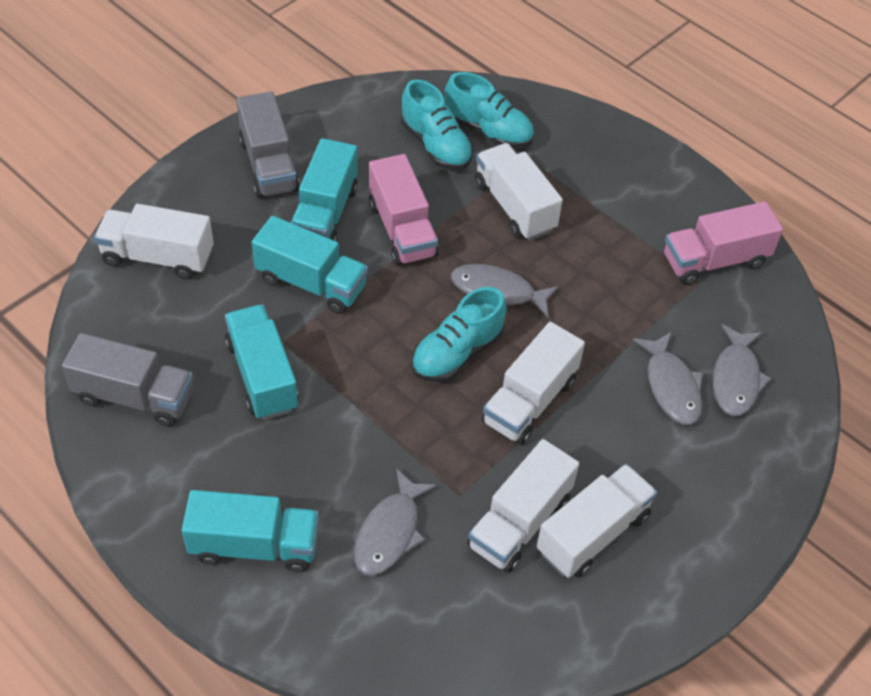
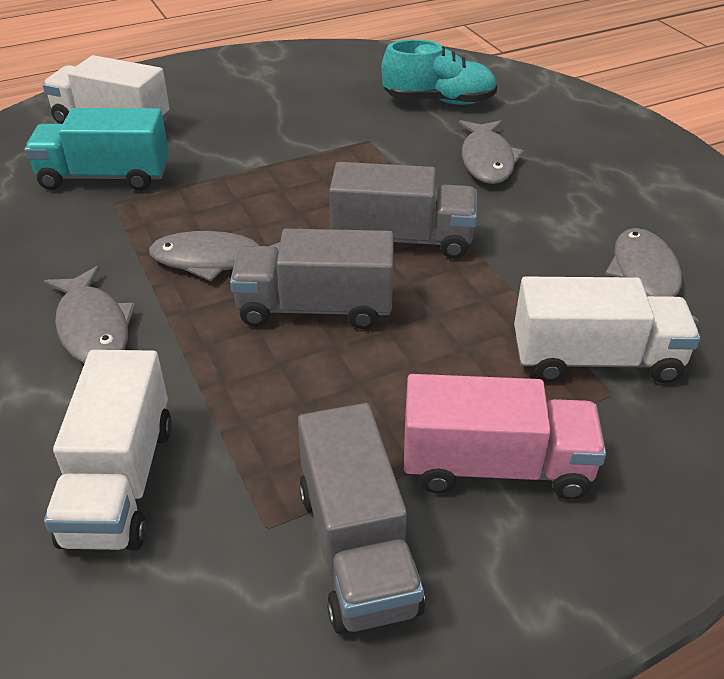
grey truck: [62,333,193,427] [237,91,300,199] = 2 -> [230,229,394,329] [298,403,425,634] [329,162,477,259] = 3
pink truck: [369,154,439,266] [664,201,783,285] = 2 -> [404,374,606,500] = 1
turquoise shoe: [401,79,473,171] [412,287,507,382] [444,72,534,149] = 3 -> [381,39,497,105] = 1
turquoise truck: [182,490,319,572] [225,304,298,420] [252,216,368,314] [291,138,358,242] = 4 -> [25,108,169,191] = 1
white truck: [94,204,214,279] [467,439,579,573] [474,143,563,240] [482,322,585,445] [536,464,657,578] = 5 -> [43,55,170,124] [44,350,172,550] [514,277,700,383] = 3

